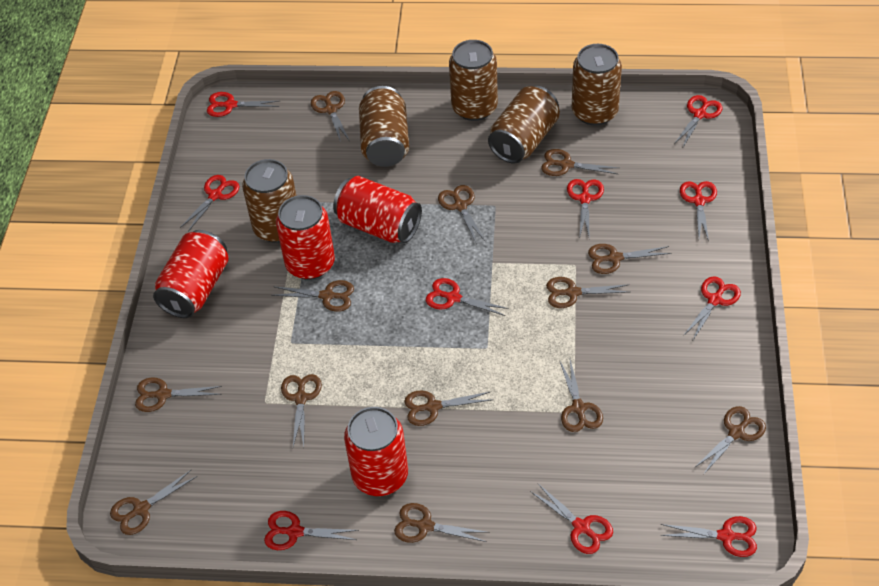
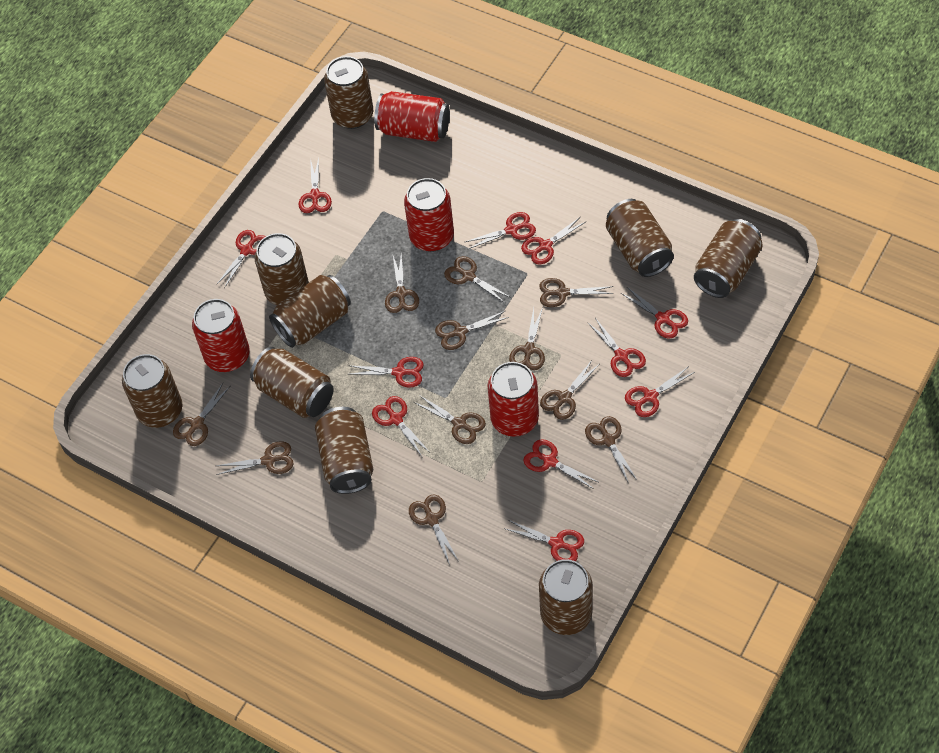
brown can: [242,159,296,243] [359,86,409,167] [449,40,498,121] [488,86,560,163] [572,44,622,126] = 5 -> [122,354,182,428] [250,347,334,418] [255,233,309,305] [269,275,351,348] [315,407,373,494] [324,56,373,129] [539,559,593,635] [606,199,674,277] [694,219,763,298] = 9
brown scissors: [110,470,197,535] [135,378,222,412] [271,280,354,312] [281,374,322,447] [311,91,349,142] [394,503,489,543] [404,391,491,426] [438,185,486,242] [541,149,619,176] [546,277,629,308] [559,360,603,432] [588,244,671,274] [694,406,766,475] = 13 -> [173,383,231,446] [216,441,294,475] [385,254,419,313] [409,495,458,565] [414,395,486,444] [435,311,509,350] [444,256,511,303] [509,308,545,370] [539,278,614,307] [540,359,599,420] [585,416,637,484] = 11
red scissors: [180,175,239,232] [207,92,279,117] [264,511,359,550] [426,278,509,316] [530,484,613,554] [567,179,604,236] [660,516,757,557] [674,95,722,147] [680,181,717,241] [683,276,741,340] = 10 -> [217,230,266,288] [298,158,332,213] [351,357,424,387] [372,396,429,456] [465,212,536,249] [506,520,584,561] [521,217,585,264] [523,439,598,489] [587,318,646,377] [621,287,688,338] [625,366,695,417] = 11

